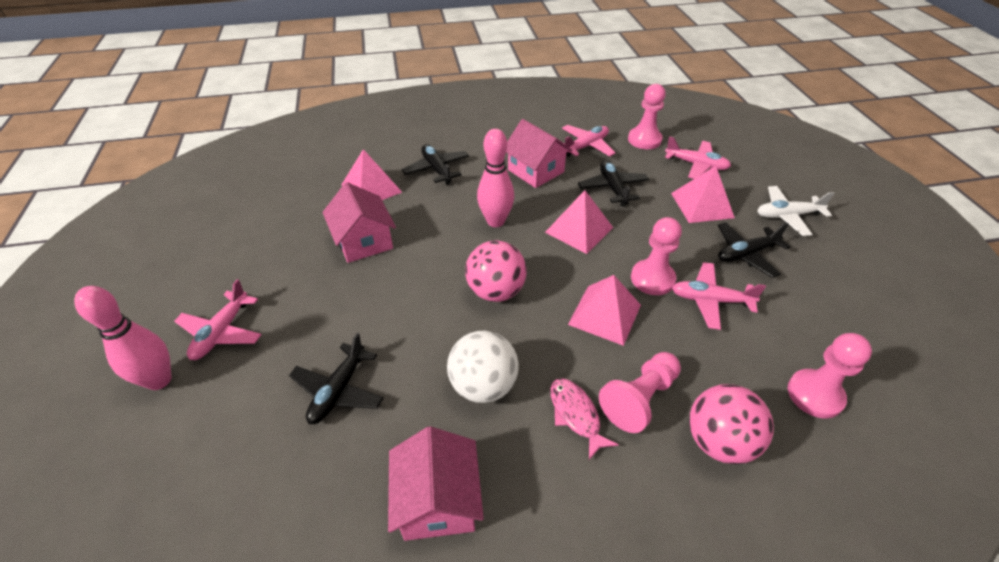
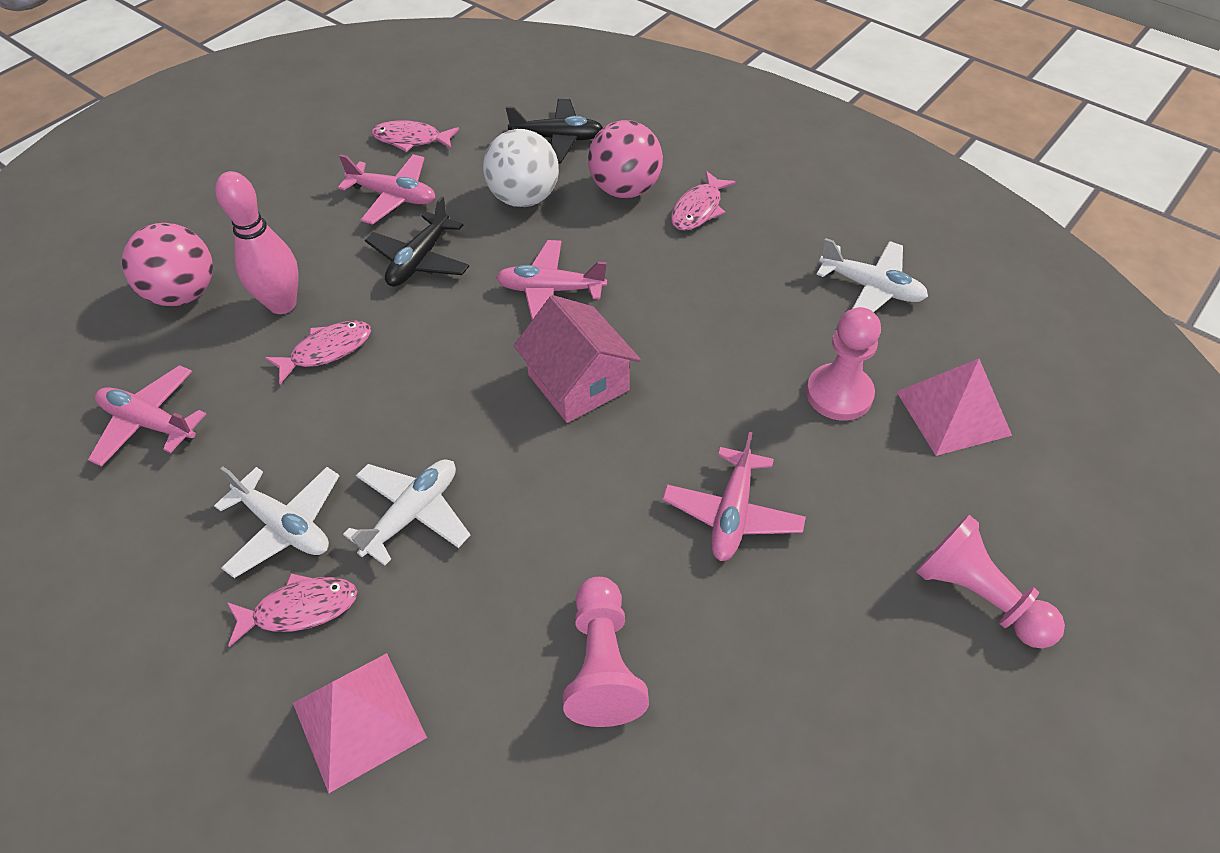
black plane: [289,333,384,424] [402,144,469,185] [578,160,649,206] [718,222,790,278] = 4 -> [365,196,469,287] [506,99,603,163] = 2
pink bowling pin: [74,286,172,390] [477,129,514,227] = 2 -> [215,171,299,314] = 1
pink fish: [550,378,619,460] = 1 -> [227,574,357,647] [265,321,371,384] [371,120,459,152] [671,171,736,231] = 4
pink house: [323,182,396,263] [388,426,484,541] [506,119,572,188] = 3 -> [514,295,641,423] = 1
pink pawn: [599,352,681,433] [628,84,666,149] [631,217,682,295] [788,333,872,419] = 4 -> [563,577,649,727] [806,307,881,421] [916,515,1065,649] = 3
pink pyramid: [342,149,402,200] [545,190,613,254] [568,275,641,346] [671,166,735,223] = 4 -> [293,653,427,793] [896,359,1012,456] = 2
white plane: [758,186,835,236] = 1 -> [214,466,339,578] [343,459,471,566] [816,238,928,312] = 3

